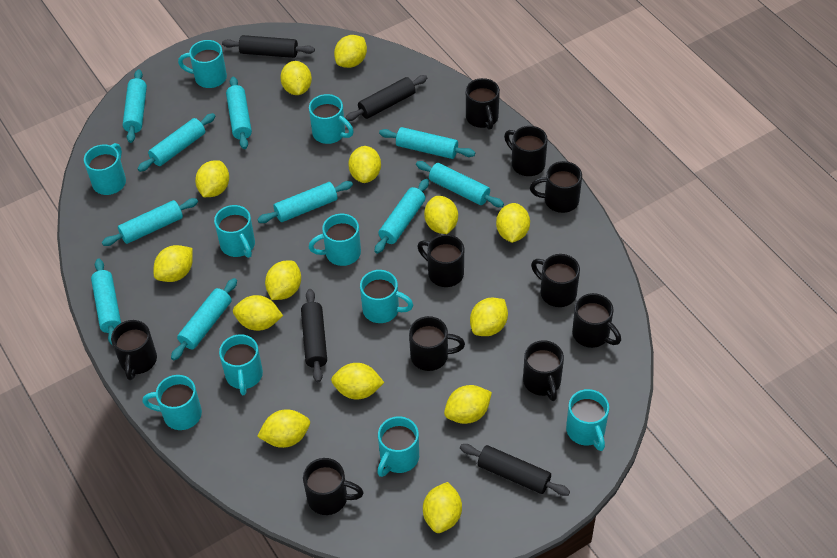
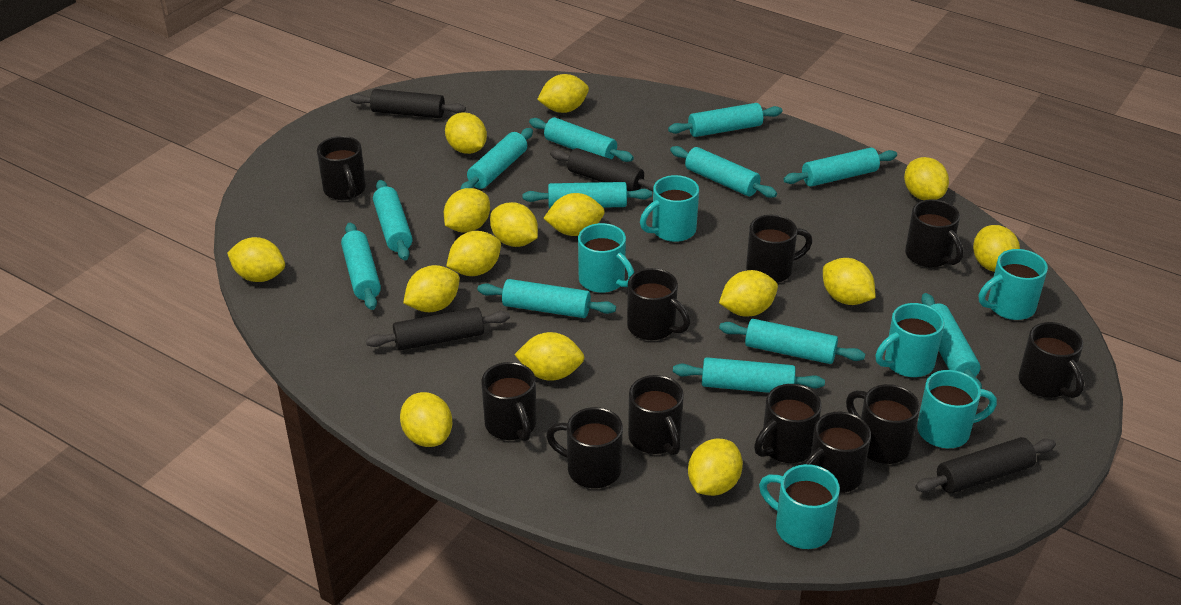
black mug: [111,320,157,380] [303,458,364,515] [409,316,465,371] [417,234,464,287] [466,78,500,130] [504,126,548,176] [523,340,564,401] [530,161,582,213] [531,254,580,307] [572,293,621,348] = 10 -> [317,136,366,200] [481,362,537,441] [546,407,623,488] [627,268,690,340] [628,375,684,455] [746,215,812,283] [754,384,822,463] [803,412,871,493] [846,384,920,464] [905,199,963,268] [1019,322,1084,398] = 11
turquoise mug: [84,143,126,195] [142,375,202,430] [178,40,227,88] [214,205,255,258] [219,334,263,395] [309,94,354,144] [309,214,361,266] [360,270,413,323] [377,416,419,477] [566,389,609,451] = 10 -> [578,223,634,293] [640,175,699,242] [759,464,840,549] [875,303,944,377] [917,370,997,448] [979,249,1048,320] = 6
turquoise rolling pin: [91,259,121,346] [102,198,198,246] [123,69,147,143] [137,113,215,172] [171,278,237,360] [226,77,252,149] [257,181,353,223] [374,179,429,254] [379,127,475,159] [416,161,504,207] = 10 -> [341,223,381,310] [373,180,413,260] [460,128,533,190] [477,279,616,318] [523,182,652,208] [529,117,634,162] [668,103,782,137] [670,146,777,198] [673,357,825,393] [719,319,865,364] [783,148,897,187] [921,293,982,389] = 12
yellow lemon: [154,245,193,282] [195,160,229,197] [233,295,283,331] [257,409,310,448] [265,260,301,300] [280,61,312,95] [331,363,384,399] [334,35,367,68] [348,146,381,183] [423,482,462,533] [424,196,458,234] [444,385,492,424] [470,298,508,336] [496,203,530,243] = 14 -> [227,237,285,282] [400,392,452,447] [403,265,460,312] [444,188,490,232] [445,112,487,154] [446,231,501,276] [490,202,538,247] [514,332,584,381] [537,74,589,113] [543,193,605,236] [688,439,743,496] [719,270,778,317] [823,258,875,305] [904,157,949,200] [973,225,1020,272] = 15

